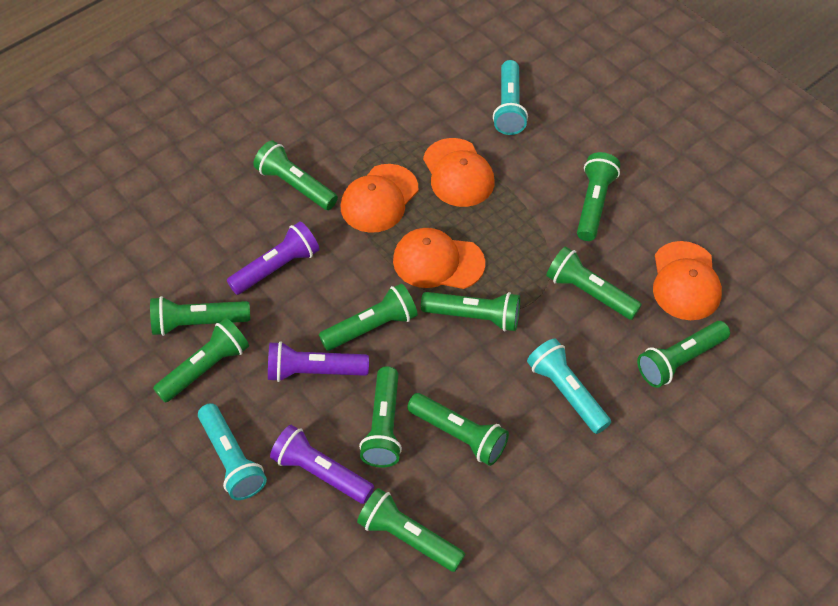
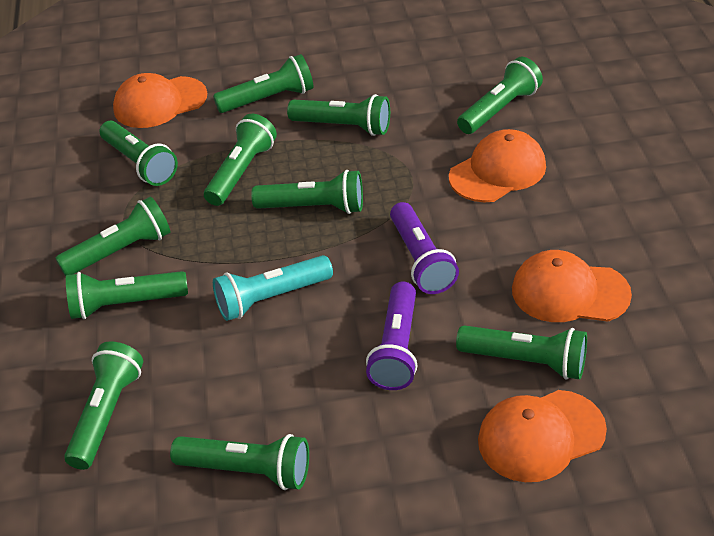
purple flashlight: [227,221,320,295] [268,341,369,382] [270,425,374,504] = 3 -> [366,282,418,390] [390,202,459,294] = 2
turquoise flashlight: [198,403,267,500] [493,60,528,135] [527,339,611,434] = 3 -> [213,255,333,321] = 1

